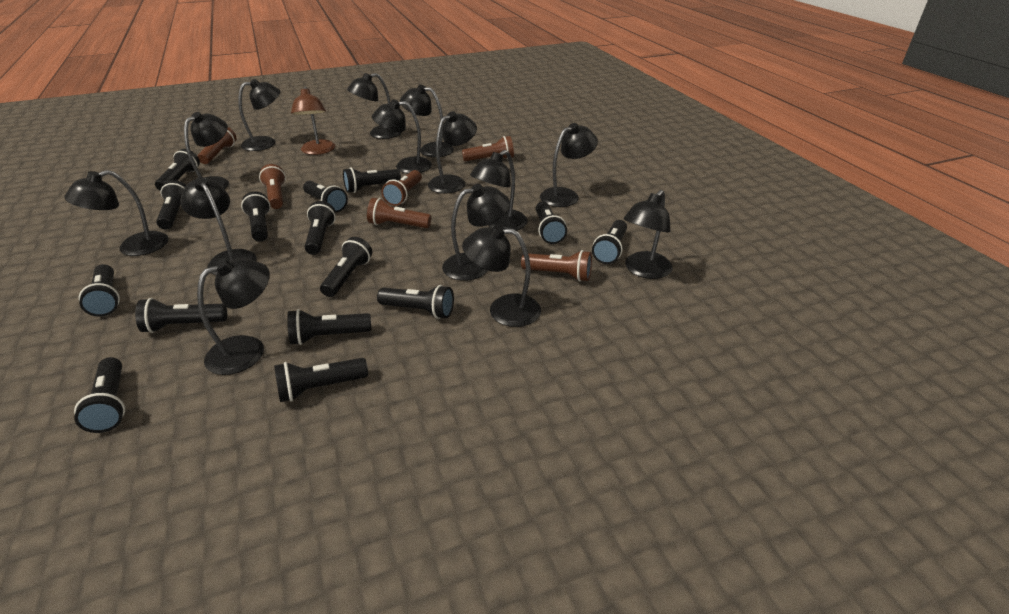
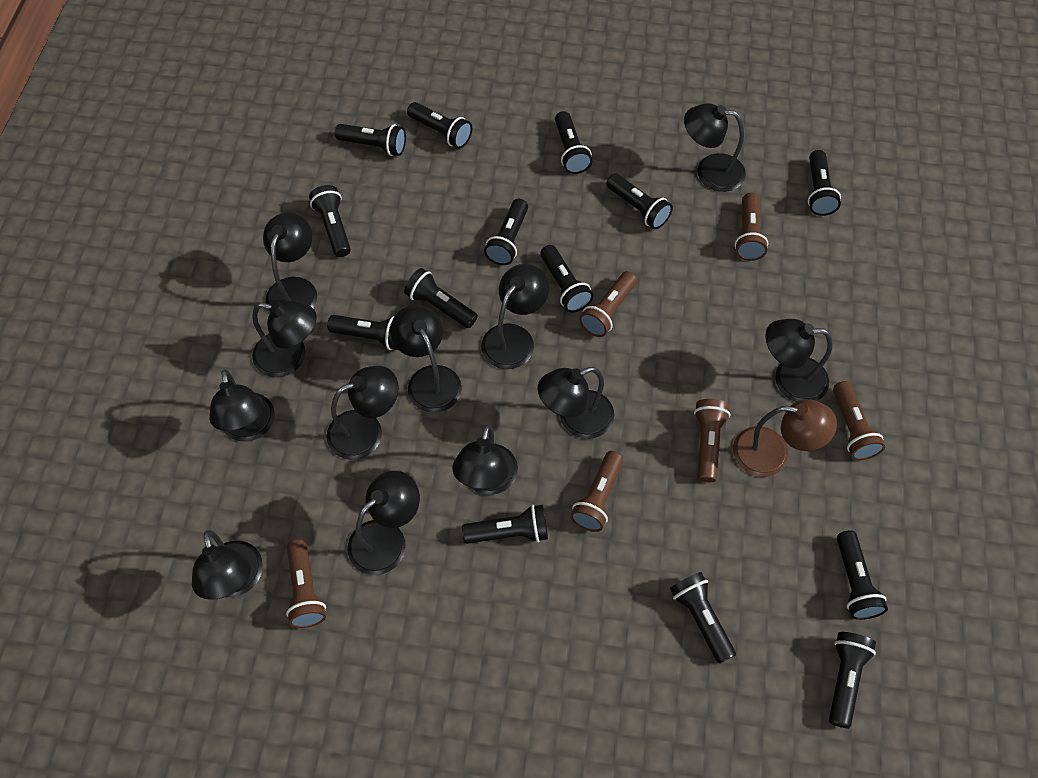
black flashlight: [74,357,125,433] [79,264,120,317] [135,298,227,333] [155,149,200,191] [156,180,186,229] [241,191,271,242] [274,358,368,402] [287,309,371,345] [303,181,348,212] [304,201,336,255] [320,237,372,297] [343,167,401,193] [377,285,454,319] [535,201,567,244] [592,220,627,264] = 15 -> [309,185,351,257] [327,315,398,350] [335,124,406,156] [404,268,478,328] [407,102,472,149] [462,505,548,544] [484,199,528,265] [540,245,593,312] [555,111,592,174] [606,174,673,229] [670,572,736,664] [808,150,841,216] [829,632,876,729] [837,530,888,620] = 14
black lamp: [65,170,168,256] [180,177,257,275] [184,112,229,189] [197,258,270,375] [239,79,280,151] [347,73,402,139] [372,99,432,173] [400,85,454,157] [428,111,477,193] [442,184,510,281] [462,224,541,327] [470,150,528,231] [540,123,598,207] [624,190,672,279] = 14 -> [192,530,263,600] [210,369,275,442] [252,300,316,377] [263,212,317,311] [327,366,399,460] [347,471,420,575] [390,305,462,413] [452,424,518,495] [481,264,549,369] [538,367,614,439] [684,103,746,192] [765,319,832,402] = 12

